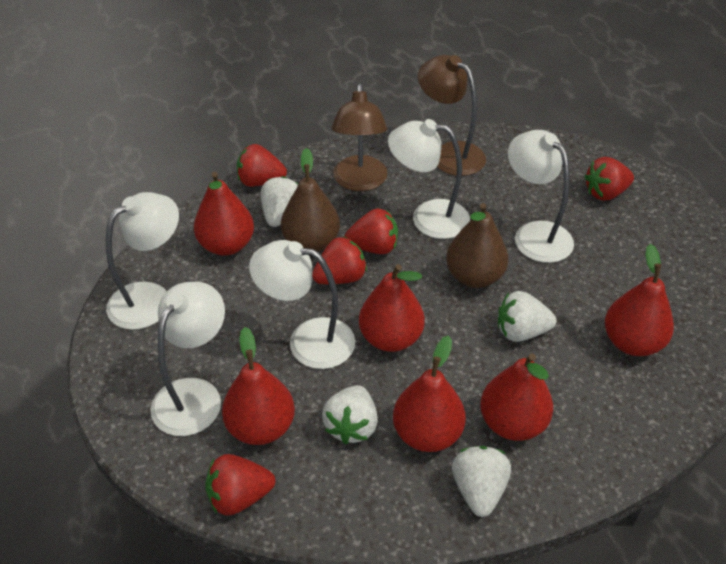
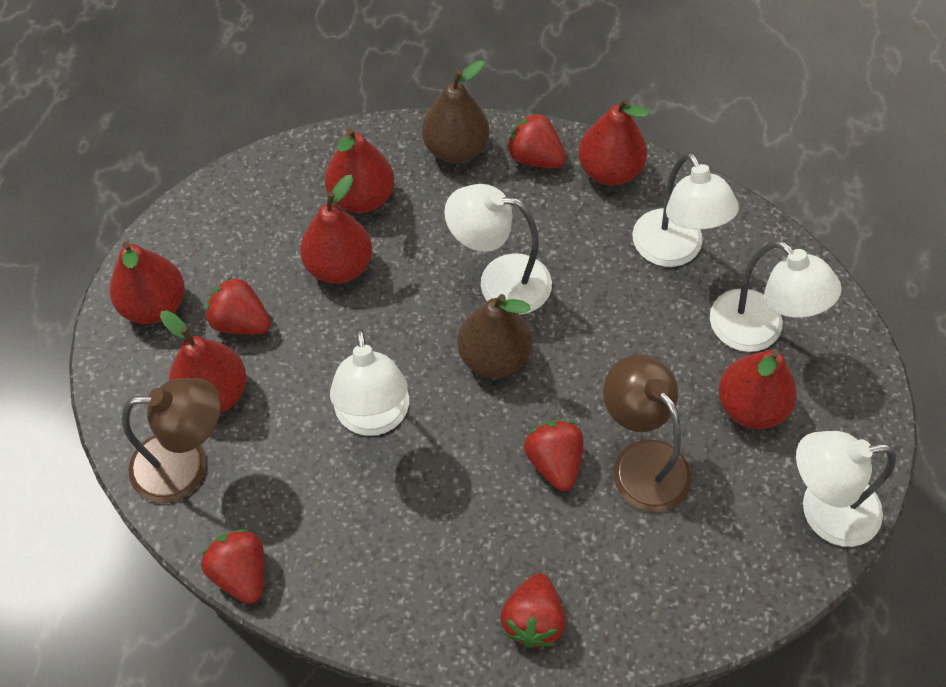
white strawberry: [261,176,299,227] [322,385,378,445] [452,446,511,517] [498,291,556,342] = 4 -> none = 0

